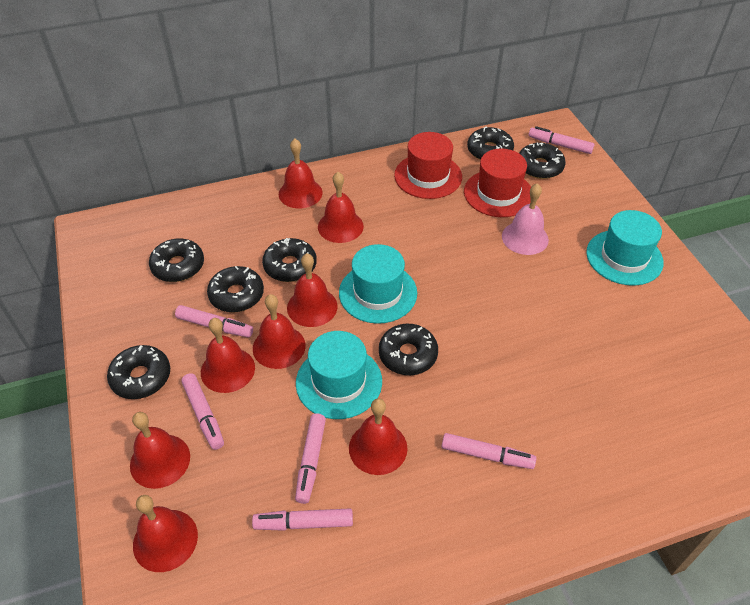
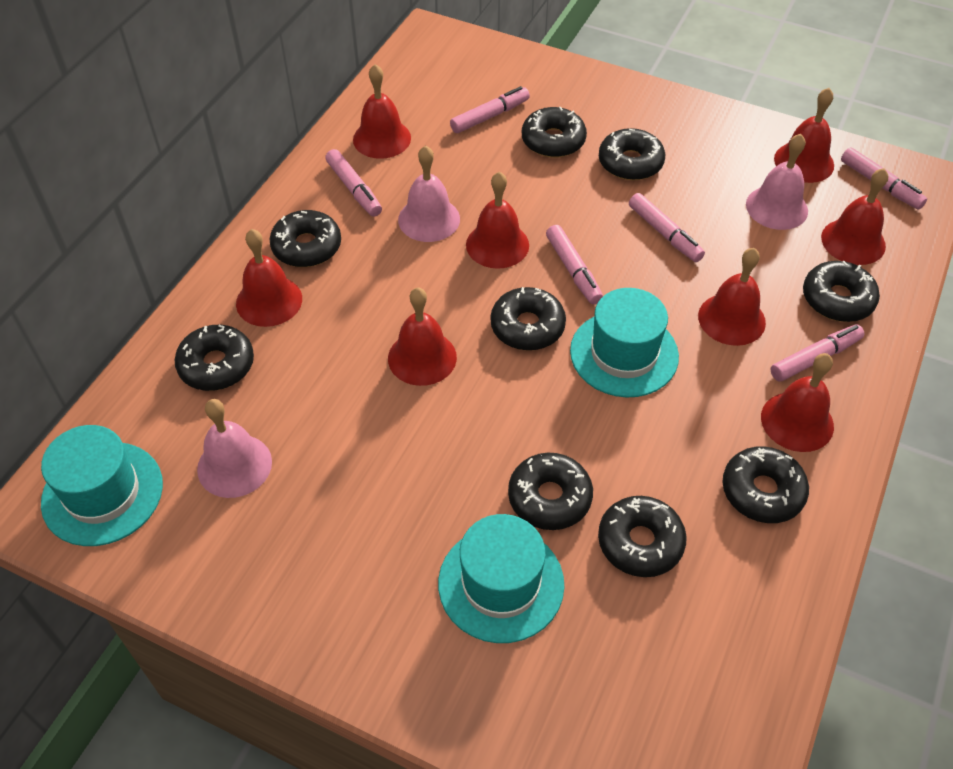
black donut: [107,345,170,399] [149,239,204,282] [207,266,264,312] [262,238,317,282] [379,324,438,375] [467,126,514,160] [519,143,566,179] = 7 -> [175,325,254,391] [269,210,341,267] [491,287,566,351] [508,453,593,530] [522,107,587,158] [598,496,687,577] [599,128,665,180] [722,446,809,523] [803,261,880,322] = 9
pink bell: [502,183,549,255] = 1 -> [197,399,272,498] [398,146,460,242] [746,134,808,230] = 3
red hat: [394,132,462,199] [464,149,531,217] = 2 -> none = 0

